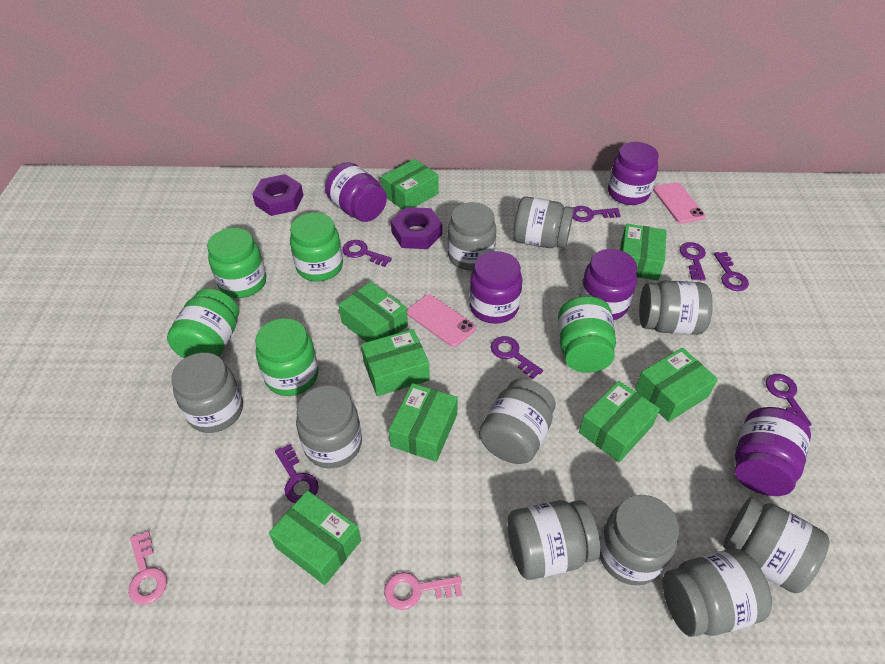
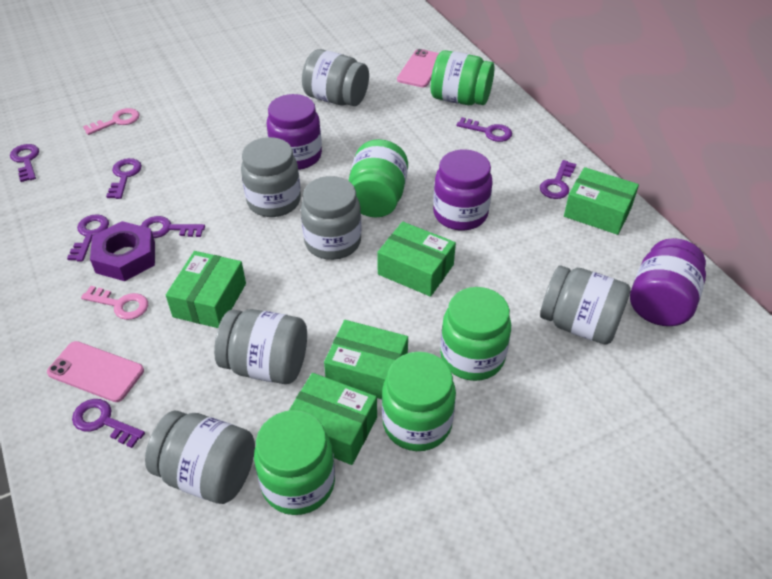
green box: [269,490,361,585] [339,282,408,342] [361,329,430,396] [381,159,439,210] [389,383,458,462] [579,381,660,462] [620,224,667,281] [635,348,718,422] = 8 -> [166,251,246,328] [289,373,377,465] [324,320,408,399] [377,222,456,297] [564,167,639,235] = 5
grey jar: [171,353,243,433] [296,386,362,468] [448,202,496,271] [479,379,556,464] [507,500,600,580] [513,196,574,248] [600,495,679,585] [639,281,713,335] [663,549,772,637] [723,497,830,593] = 10 -> [145,411,255,504] [214,309,307,384] [241,137,301,217] [301,176,362,260] [302,49,369,106] [540,266,631,345] = 6
purple jar: [325,162,387,222] [469,251,523,324] [579,249,637,320] [608,142,659,205] [735,407,811,496] = 5 -> [267,94,322,170] [433,149,493,230] [630,238,706,326] = 3
purple nut: [252,174,304,216] [391,207,442,249] = 2 -> [90,221,155,281] = 1

